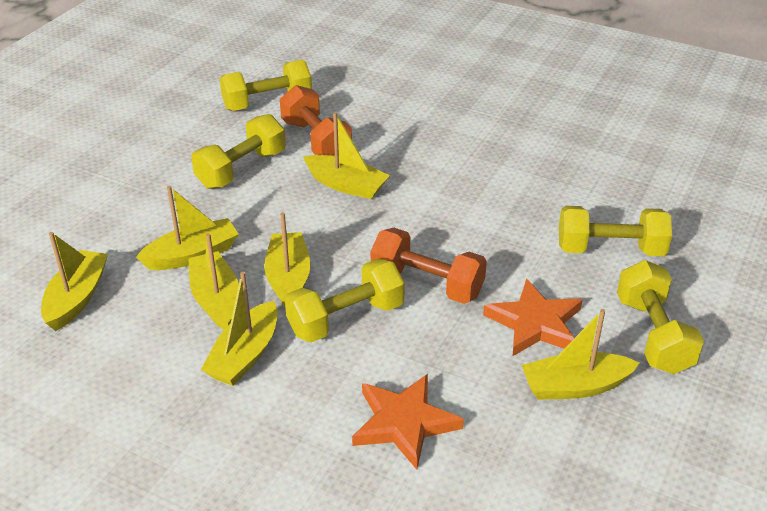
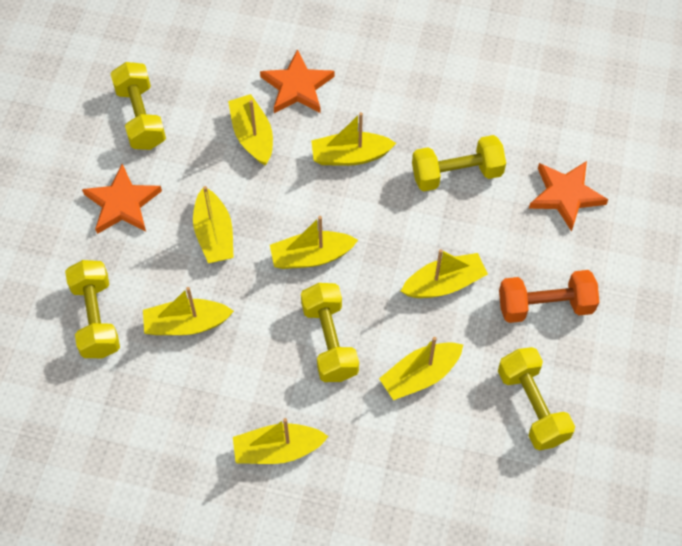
orange dumbbell: [280,85,352,156] [371,228,487,304] = 2 -> [499,270,599,323] = 1
orange star: [352,374,464,470] [483,279,582,356] = 2 -> [82,164,162,234] [260,49,335,113] [529,161,609,232] = 3
yellow boat: [41,232,108,331] [136,186,239,270] [188,233,239,329] [201,272,278,386] [264,212,310,306] [303,112,390,199] [522,309,639,400] = 7 -> [143,287,234,335] [193,186,234,263] [228,94,273,165] [233,418,329,464] [270,216,358,269] [311,112,396,166] [379,337,463,400] [401,249,488,298] = 8

